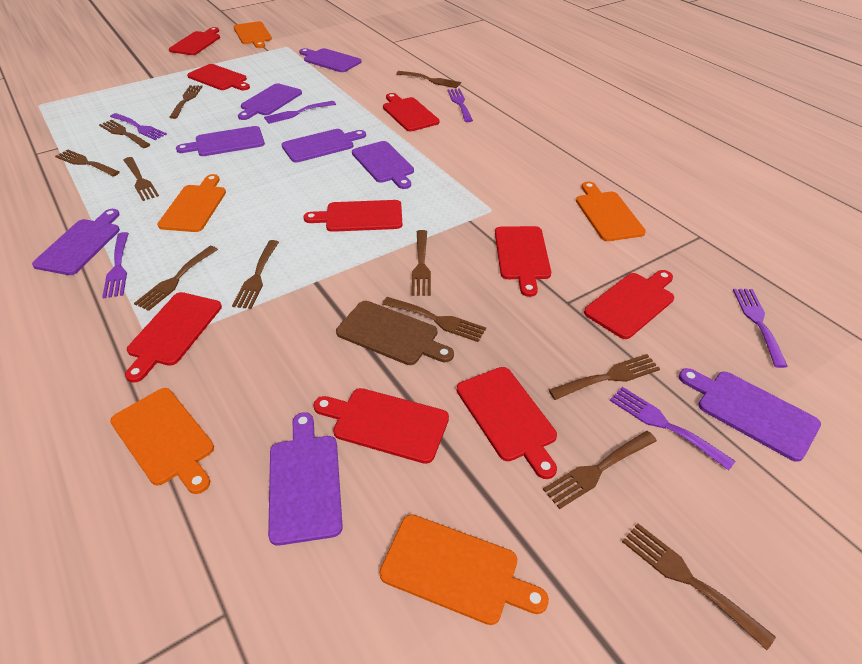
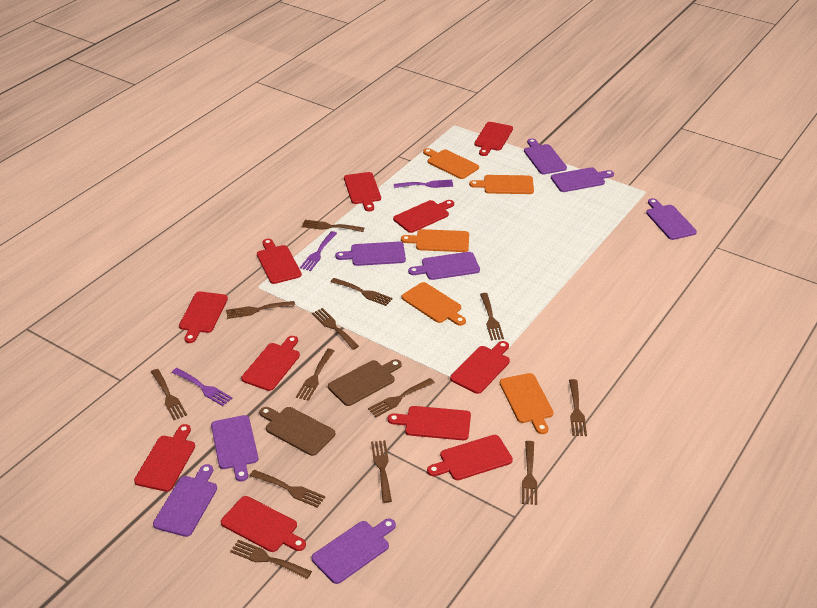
brown cutting board: [336,301,454,365] = 1 -> [259,407,335,456] [328,359,402,406] = 2
brown fork: [55,150,120,177] [99,120,151,148] [123,157,159,201] [134,246,218,311] [169,85,203,119] [232,240,279,309] [382,297,486,342] [396,71,461,88] [411,230,431,296] [543,431,657,509] [549,354,660,400] [622,523,776,650] = 12 -> [151,369,187,420] [226,301,295,319] [230,539,312,579] [250,470,325,508] [296,349,334,401] [302,220,364,232] [312,308,359,350] [331,278,393,306] [368,378,435,417] [371,440,392,503] [480,293,504,340] [522,441,537,505] [569,379,587,436] = 13
purple fork: [102,232,129,298] [110,113,167,140] [264,101,336,124] [447,88,473,122] [610,387,736,470] [733,289,788,368] = 6 -> [172,368,233,406] [300,231,337,271] [394,180,453,188] = 3
red cutting board: [125,292,222,383] [169,27,220,55] [187,64,250,90] [303,200,402,232] [313,388,449,464] [383,93,440,131] [457,367,557,479] [495,226,551,297] [584,270,674,339] = 9 -> [134,424,195,492] [179,291,228,343] [221,496,306,552] [241,336,300,391] [257,239,302,284] [344,172,381,211] [388,406,471,440] [393,200,454,233] [427,435,513,480] [450,341,510,394] [474,122,513,156] = 11

